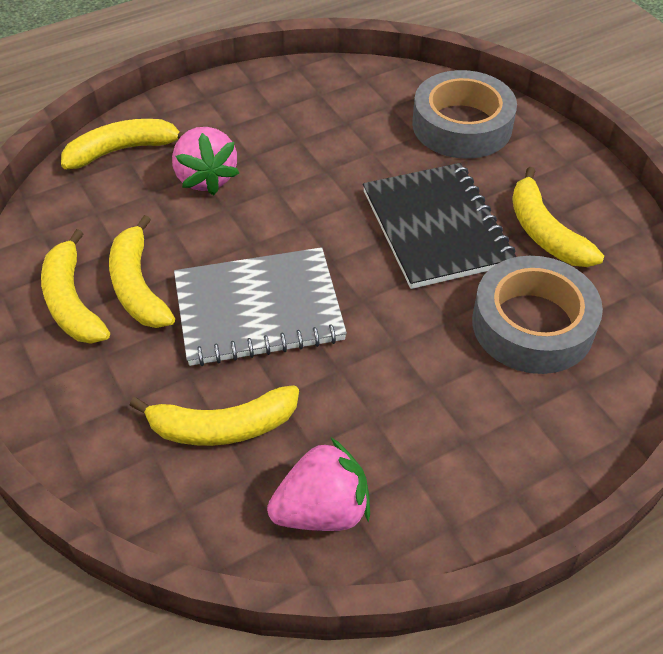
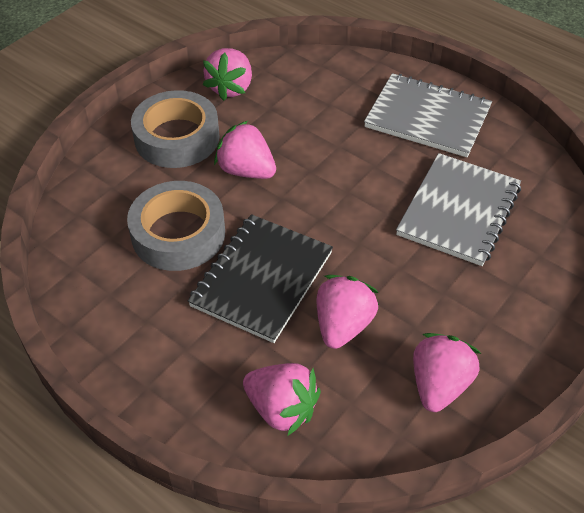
grey notebook: [174,247,347,366] = 1 -> [364,73,492,157] [396,153,521,266] = 2
pink strawberry: [172,127,239,195] [267,438,370,531] = 2 -> [203,48,252,101] [214,121,276,179] [243,363,321,435] [317,275,379,349] [413,333,481,412] = 5
yellow banana: [41,229,110,344] [61,119,184,169] [109,215,175,328] [129,385,299,446] [512,167,604,267] = 5 -> none = 0

